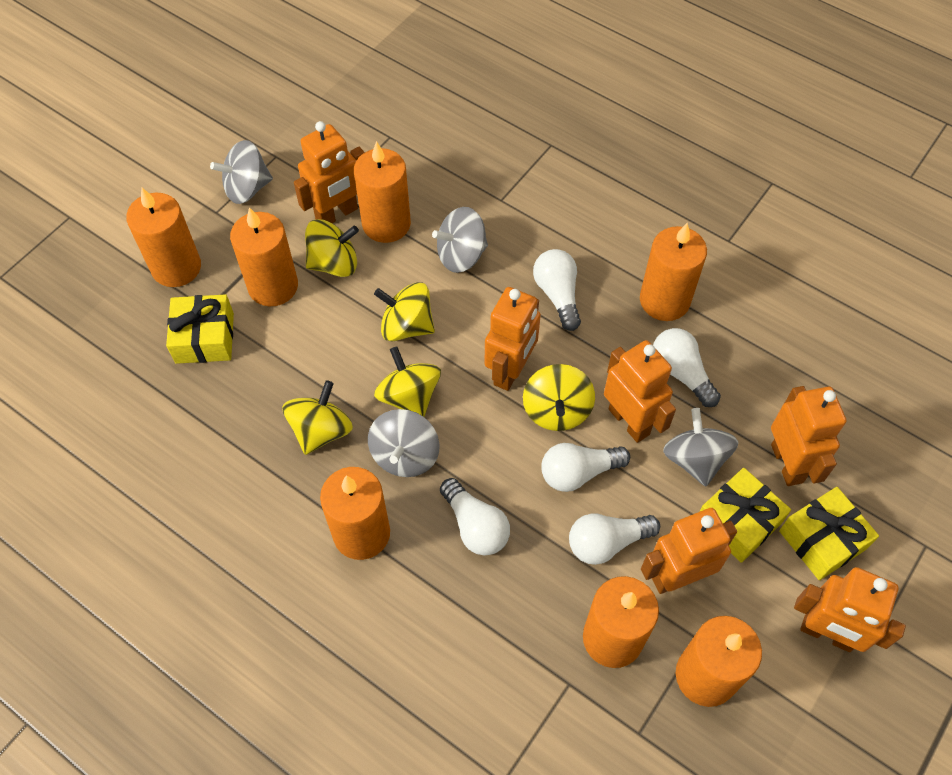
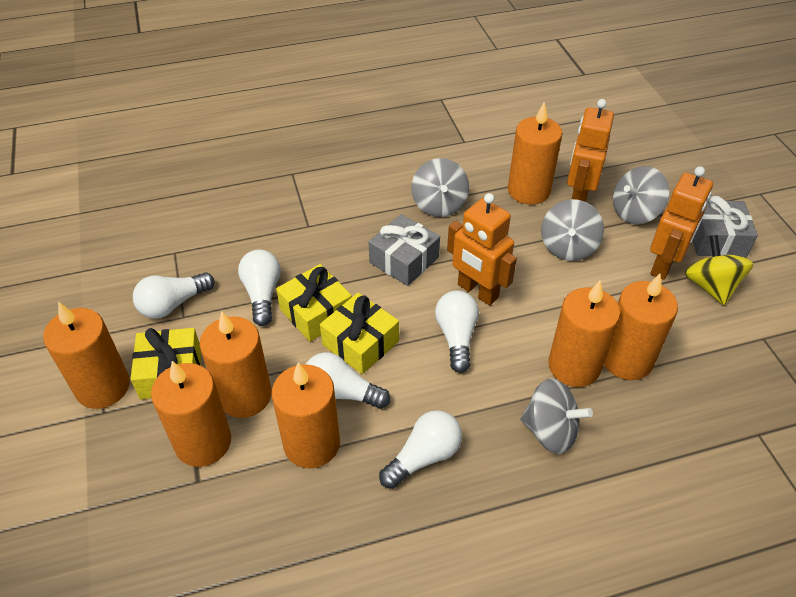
grey gift: none = 0 -> [369,214,440,286] [693,196,758,257] = 2
orange robot: [294,121,365,223] [485,287,541,391] [604,340,676,443] [641,508,737,594] [771,386,846,486] [794,567,906,652] = 6 -> [447,193,517,306] [567,99,614,202] [650,166,713,280] = 3
yellow spinning top: [282,380,353,455] [305,219,359,277] [374,282,435,341] [374,347,441,417] [523,364,595,431] = 5 -> [685,235,753,305] = 1

